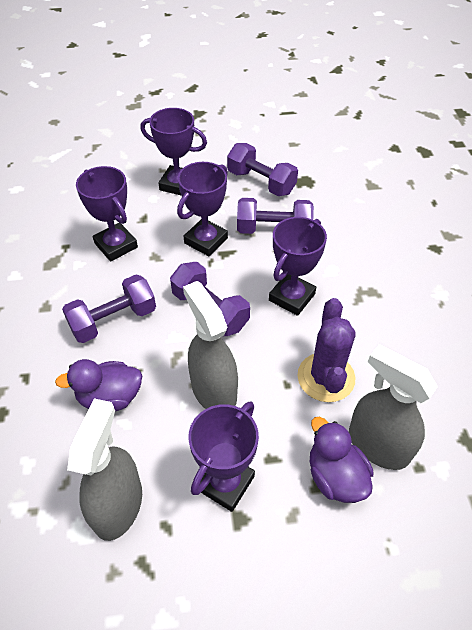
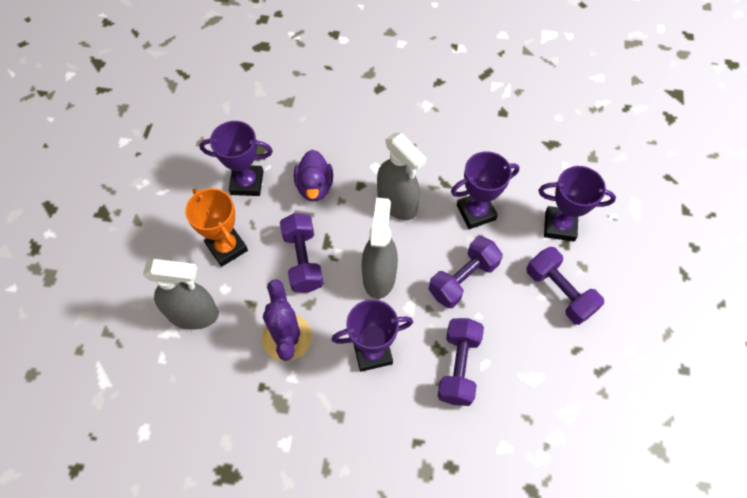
orange trophy: none = 0 -> [185,188,248,267] = 1
purple duck: [55,359,142,411] [310,417,374,503] = 2 -> [294,150,333,201] = 1
purple trophy: [76,166,138,262] [140,108,207,195] [177,162,228,256] [188,401,259,512] [269,217,327,316] = 5 -> [200,121,273,196] [331,299,413,372] [451,151,520,229] [538,166,616,242] = 4

